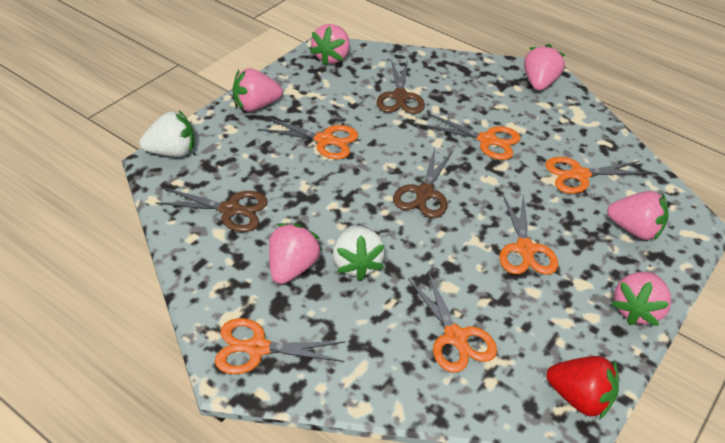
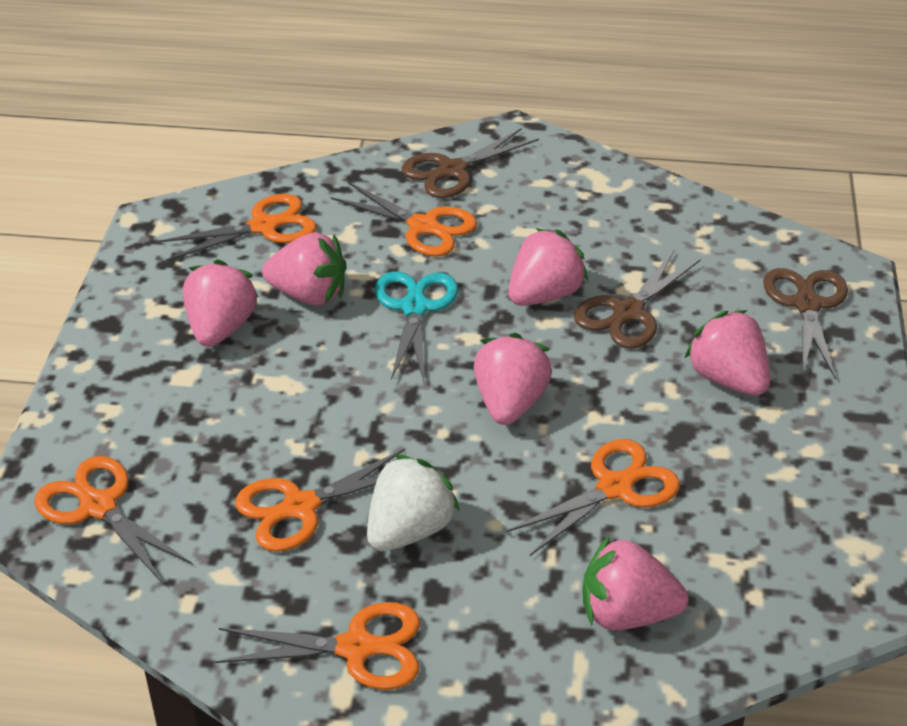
red strawberry: [546,356,619,420] = 1 -> none = 0
turquoise scissors: none = 0 -> [375,272,458,381] = 1
white strawberry: [139,111,195,157] [333,225,385,281] = 2 -> [367,454,460,551] = 1

